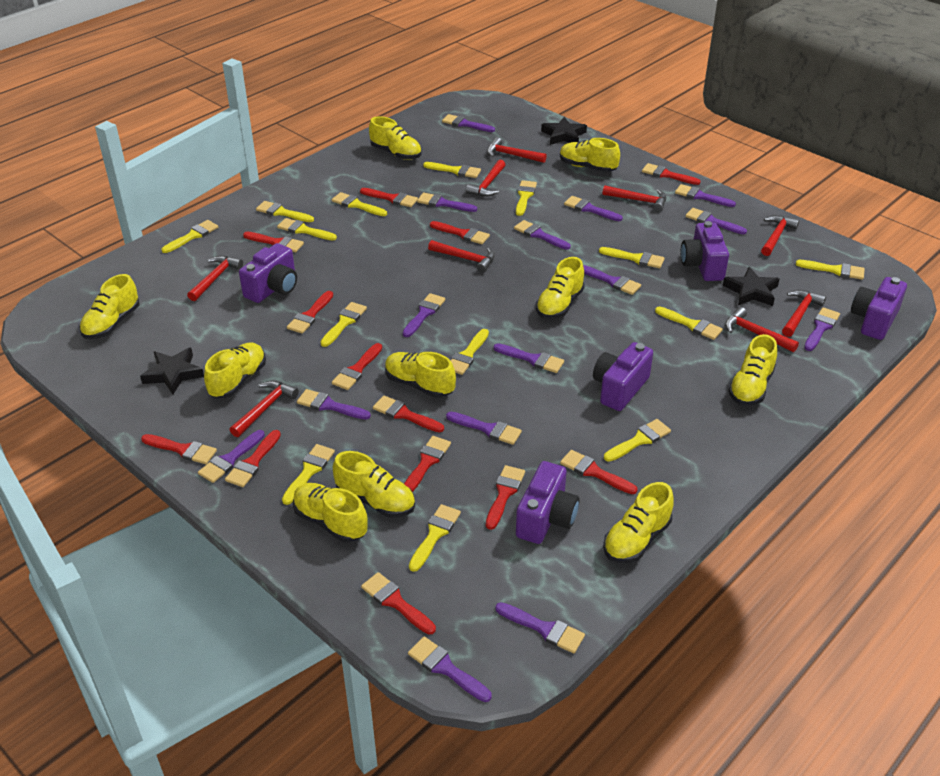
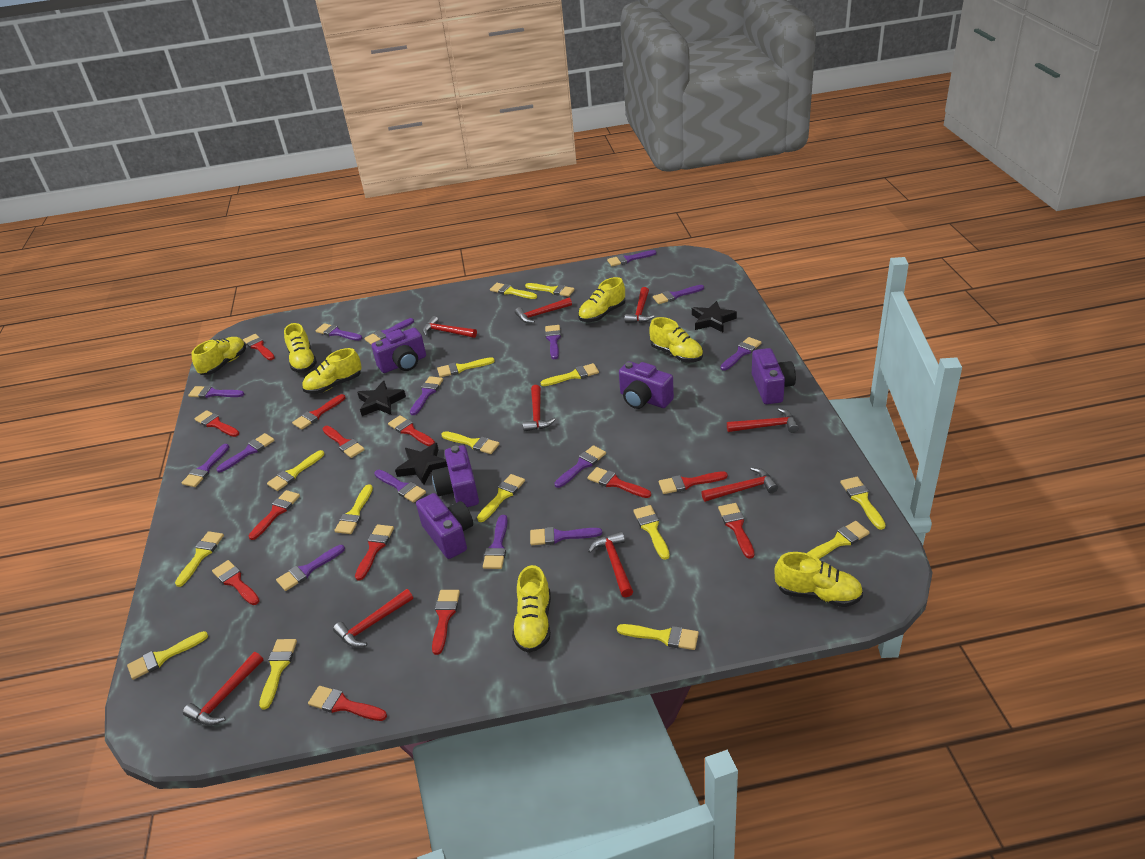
yellow brush: [162,220,218,253] [256,201,314,222] [277,218,337,241] [282,444,335,505] [320,302,367,347] [332,192,387,216] [409,504,461,572] [423,162,481,178] [451,329,489,375] [516,180,537,216] [599,247,665,268] [604,419,671,462] [655,307,723,340] [796,260,865,280] = 14 -> [127,631,208,680] [175,531,224,587] [259,639,297,710] [267,450,324,491] [334,484,373,534] [437,357,495,377] [441,431,500,454] [477,474,525,522] [490,283,537,299] [525,283,575,297] [541,363,599,386] [617,624,699,650] [633,505,670,560] [807,521,870,559] [840,477,886,530] = 15
yellow shoe: [80,274,139,339] [204,342,266,398] [293,483,368,542] [333,451,415,517] [369,116,421,160] [385,352,456,398] [536,257,585,319] [560,138,620,172] [603,482,674,563] [728,334,777,406] = 10 -> [192,337,246,375] [284,323,317,373] [302,348,362,394] [512,565,551,653] [578,277,625,322] [649,317,703,362] [774,552,863,607] = 7

